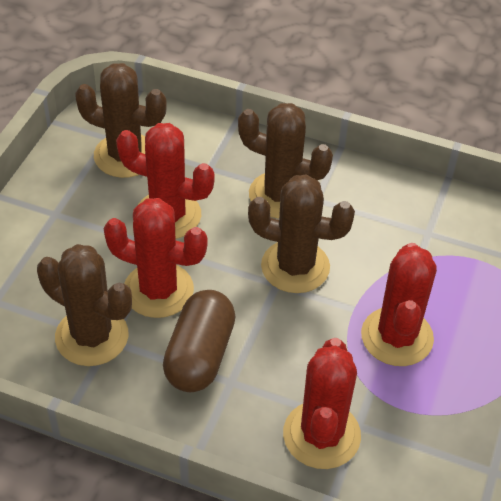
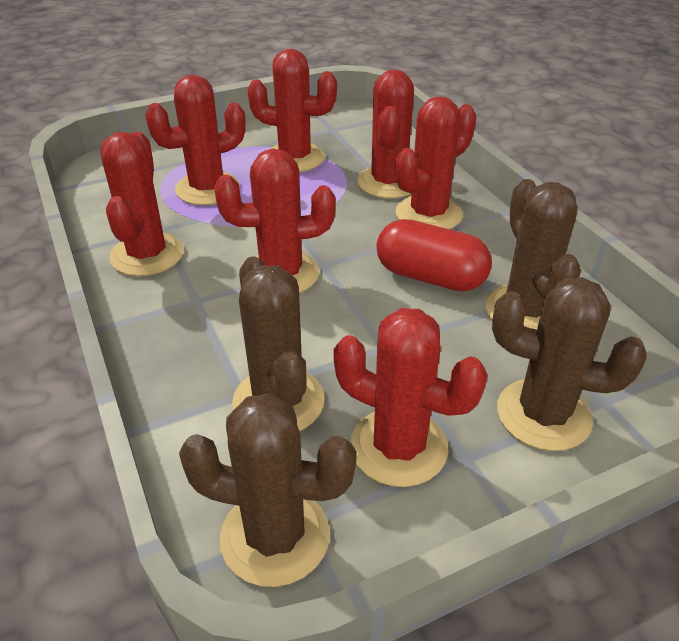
brown capsule: [163,290,235,392] = 1 -> none = 0
red cactus: [104,198,207,318] [116,123,215,239] [283,338,361,469] [361,243,437,366] = 4 -> [100,132,184,276] [145,75,246,205] [214,149,336,293] [247,49,337,172] [333,308,488,487] [357,69,414,199] [395,96,476,229] = 7
red capsule: none = 0 -> [377,219,492,292] = 1

